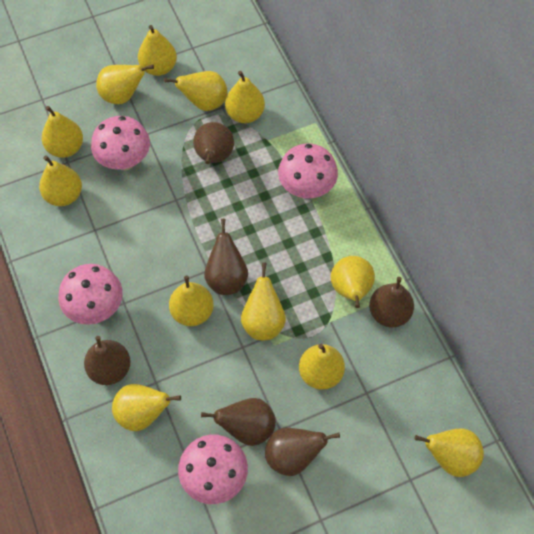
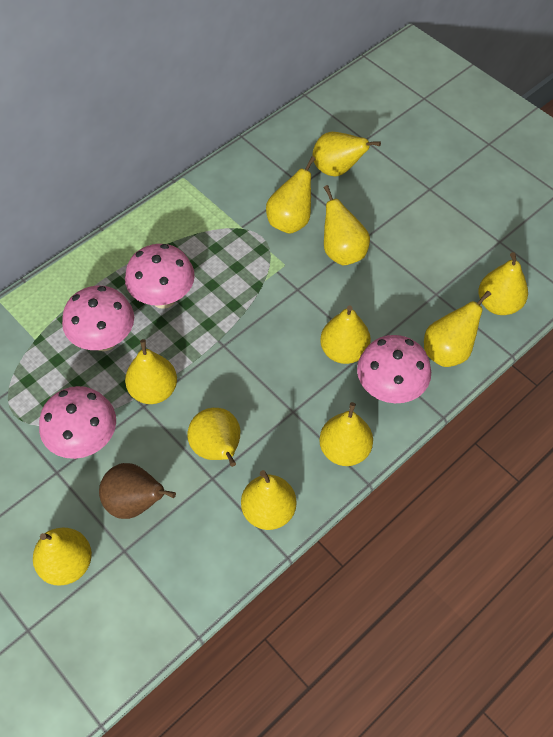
brown pear: [84,336,131,385] [193,122,234,164] [201,398,276,446] [204,219,248,295] [265,428,340,476] [369,277,414,327] = 6 -> [99,463,176,519] = 1
yellow pear: [39,156,82,206] [42,106,83,158] [96,65,154,104] [112,384,181,431] [138,25,177,76] [164,71,227,111] [169,275,214,326] [225,71,265,123] [241,263,286,340] [299,344,345,390] [331,256,375,308] [414,428,484,477] = 12 -> [33,528,92,586] [125,339,177,404] [187,408,240,467] [241,470,297,530] [266,156,315,234] [313,132,381,176] [319,402,373,466] [320,305,371,364] [324,185,370,265] [424,291,491,367] [478,252,528,315] = 11

